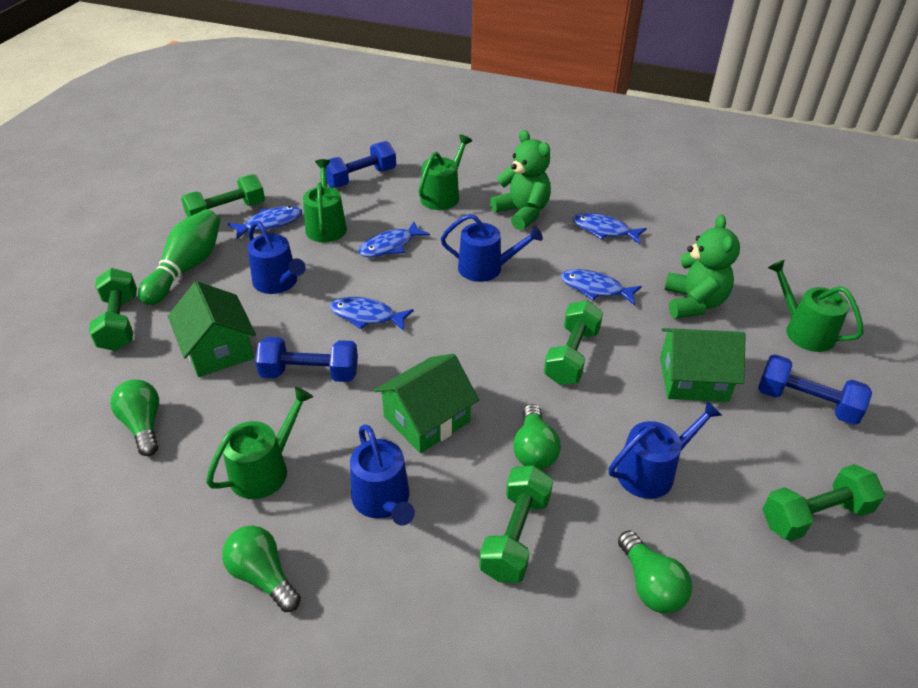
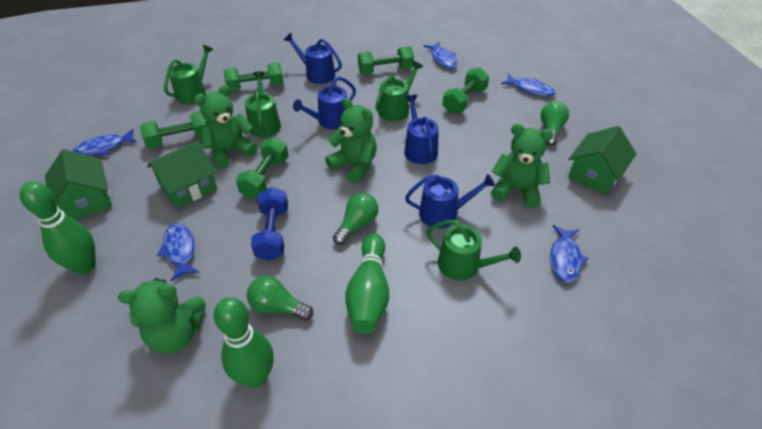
blue dumbbell: [255,337,358,382] [326,141,396,188] [758,354,872,425] = 3 -> [251,187,288,261] = 1
green bowling pin: [138,209,220,305] = 1 -> [20,181,96,274] [214,297,273,388] [345,233,389,334] = 3
green light bulb: [110,379,159,456] [222,526,301,612] [513,404,561,469] [618,530,692,614] = 4 -> [247,276,313,321] [333,193,378,245] [541,101,569,146] = 3
green teddy bear: [490,130,551,230] [664,215,740,319] = 2 -> [118,278,206,354] [194,85,258,169] [325,98,377,184] [491,124,553,208] = 4

